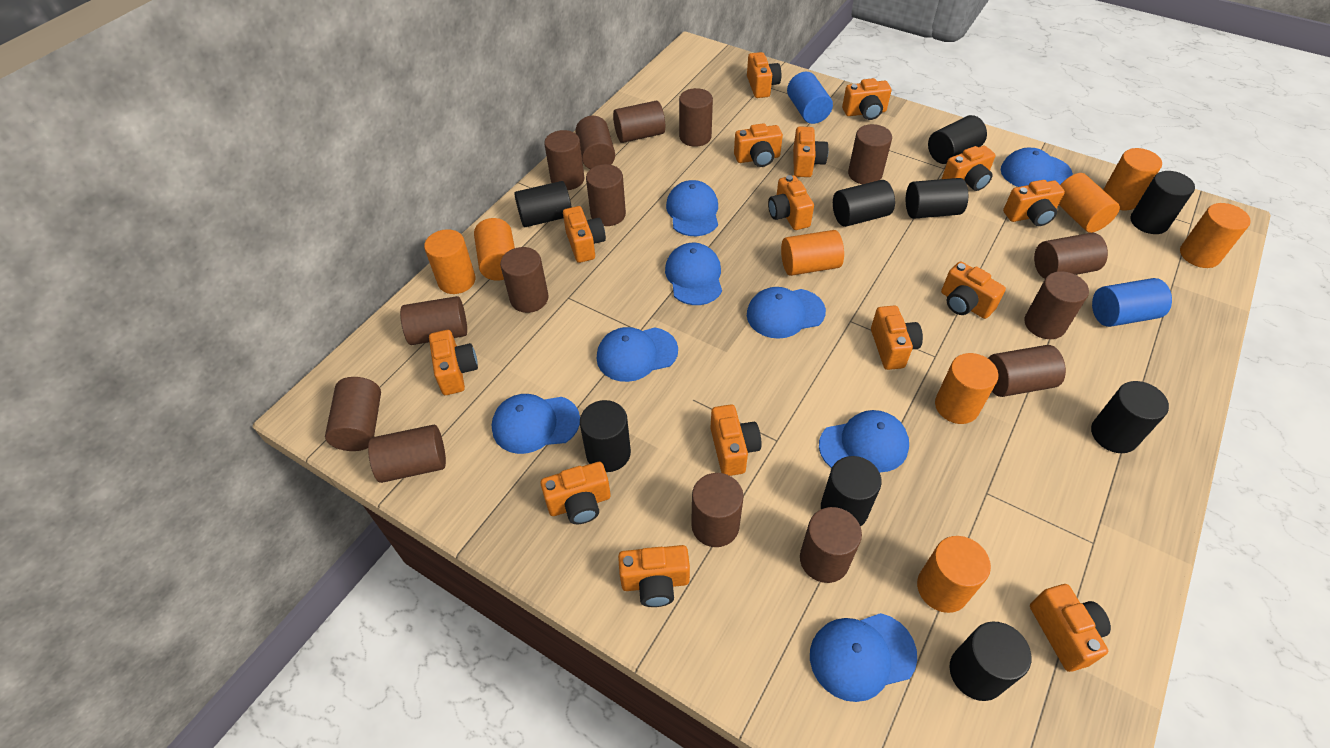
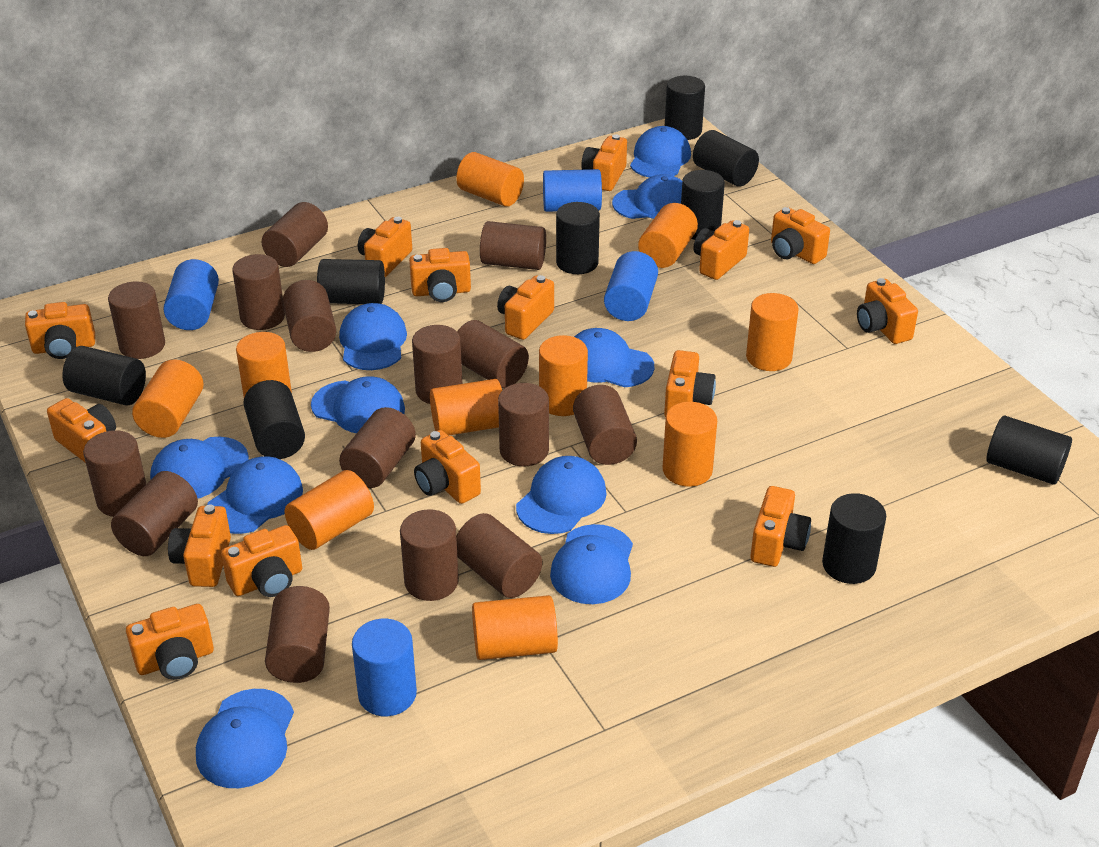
blue cap: [492,394,580,454] [597,327,678,382] [665,243,722,305] [666,180,718,236] [747,287,826,339] [810,613,917,702] [819,410,909,472] [1001,148,1073,187] = 8 -> [150,437,249,499] [196,689,294,788] [207,456,303,534] [311,376,405,433] [339,303,407,370] [516,456,607,534] [550,524,633,604] [574,328,654,387] [612,174,682,219] [630,126,691,178] = 10
blue cylinder: [787,72,833,124] [1092,278,1172,327] = 2 -> [163,259,219,330] [352,619,417,716] [543,169,602,212] [604,251,658,321] = 4
orange cylinder: [424,229,476,294] [474,218,515,281] [781,230,844,276] [917,536,991,613] [935,353,998,424] [1059,173,1120,233] [1103,148,1162,210] [1180,203,1251,268] = 8 -> [132,359,203,438] [236,332,292,397] [285,470,374,550] [430,379,502,436] [456,152,524,207] [472,595,558,660] [539,335,588,416] [638,203,698,268] [663,402,717,487] [746,293,799,371] = 10

